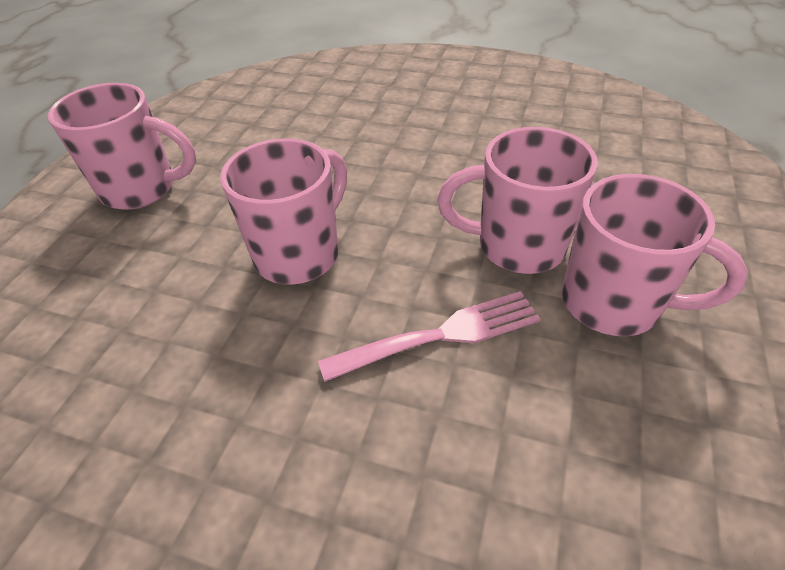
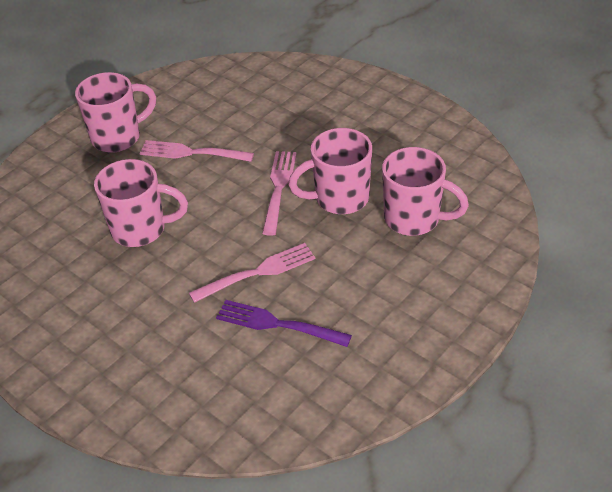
pink fork: [318,291,541,382] = 1 -> [140,140,254,162] [189,243,315,303] [262,151,297,236] = 3
purple fork: none = 0 -> [216,300,352,347] = 1

